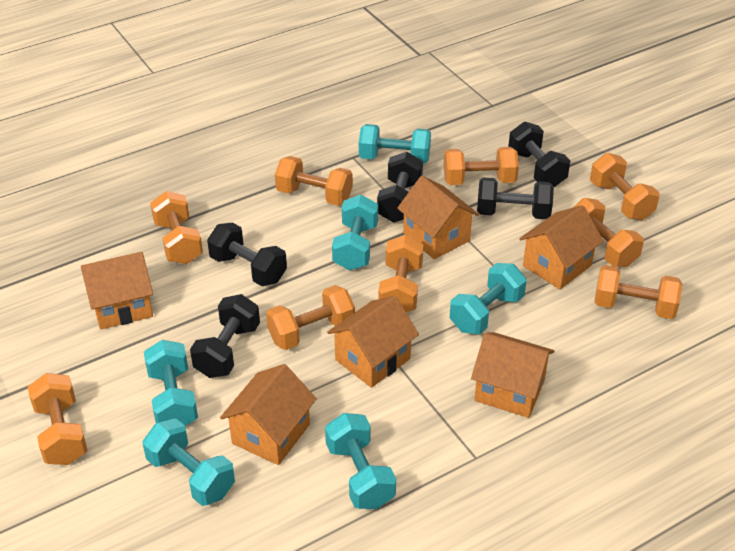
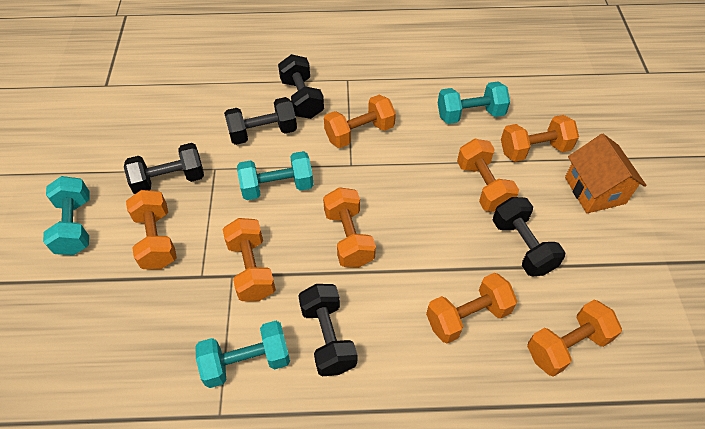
orange dumbbell: [28,373,88,465] [150,191,203,264] [266,285,355,350] [275,156,353,206] [378,235,424,312] [444,147,519,185] [574,198,644,267] [590,153,660,221] [595,265,682,319] = 9 -> [126,190,177,269] [223,218,276,301] [323,187,376,268] [324,95,396,148] [426,273,517,344] [457,139,519,212] [501,115,579,162] [527,300,622,377] = 8
orange house: [81,252,153,330] [220,364,317,465] [327,296,419,388] [397,176,479,259] [471,332,554,418] [519,205,604,290] = 6 -> [565,134,647,213] = 1
turquoise dumbbell: [143,418,235,506] [144,340,198,426] [325,413,396,509] [332,195,378,270] [359,124,431,164] [450,263,527,335] = 6 -> [43,176,90,255] [195,321,290,388] [237,151,314,200] [438,81,510,124] = 4

